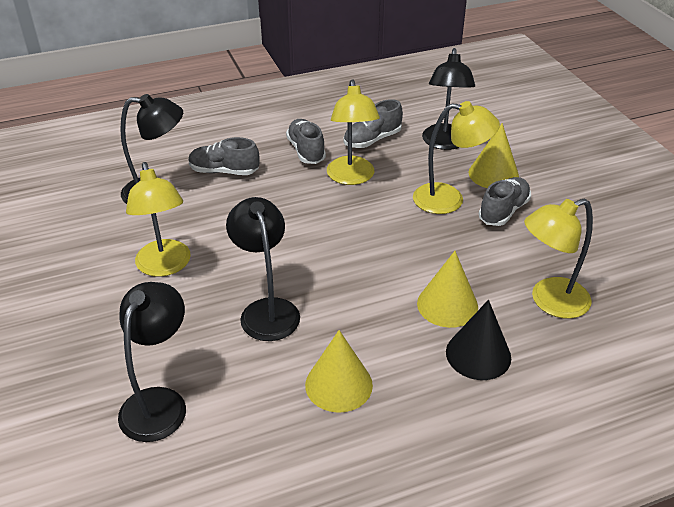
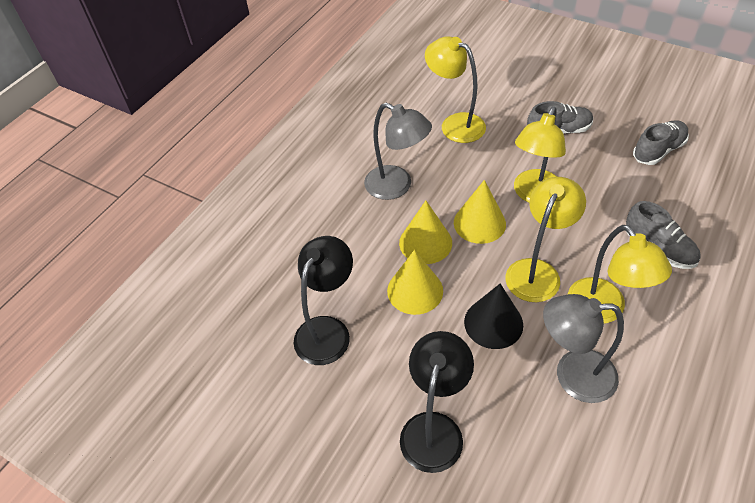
black lamp: [118,282,186,442] [120,94,183,204] [226,197,300,341] [422,48,475,150] = 4 -> [294,236,353,365] [400,331,474,473] = 2
grey lamp: none = 0 -> [364,103,432,200] [543,294,624,403] = 2
grey shoe: [189,137,259,175] [286,119,326,164] [343,99,403,148] [479,177,531,226] = 4 -> [527,101,593,133] [626,201,701,269] [633,120,689,165] = 3

